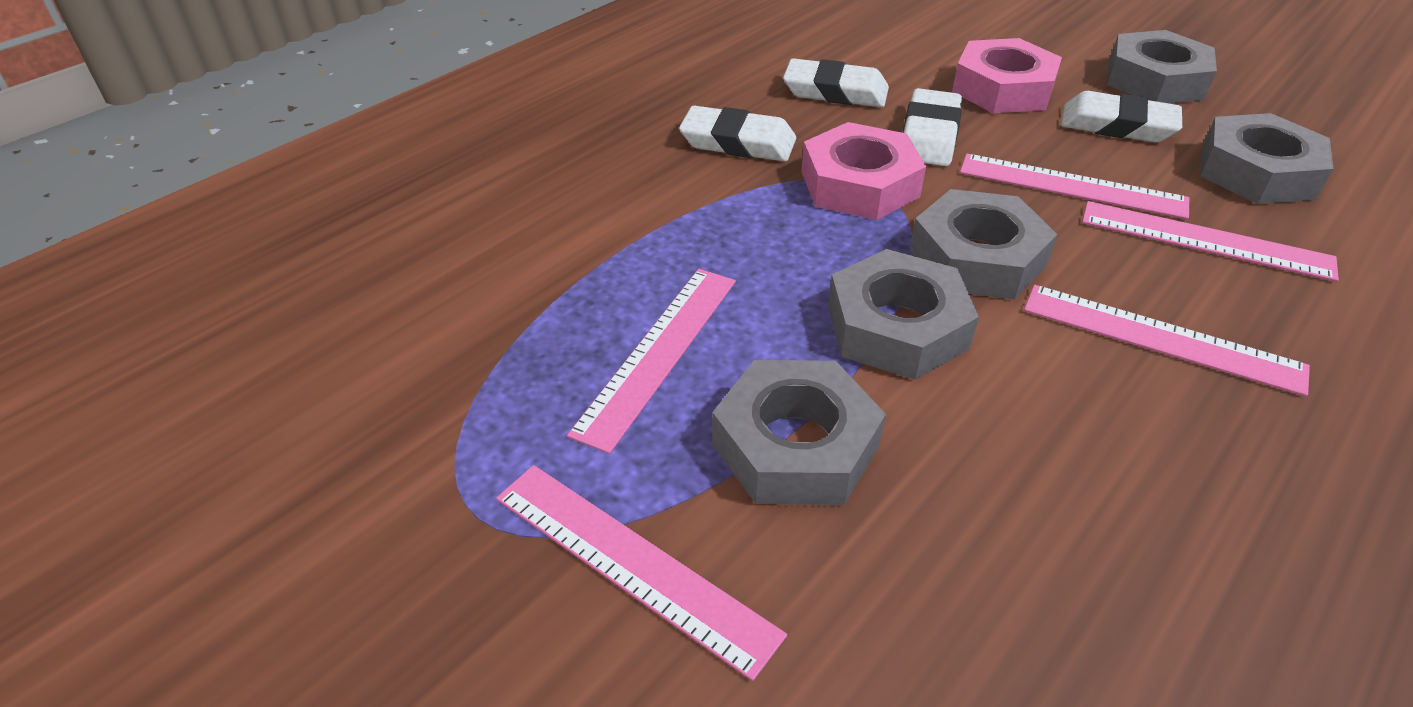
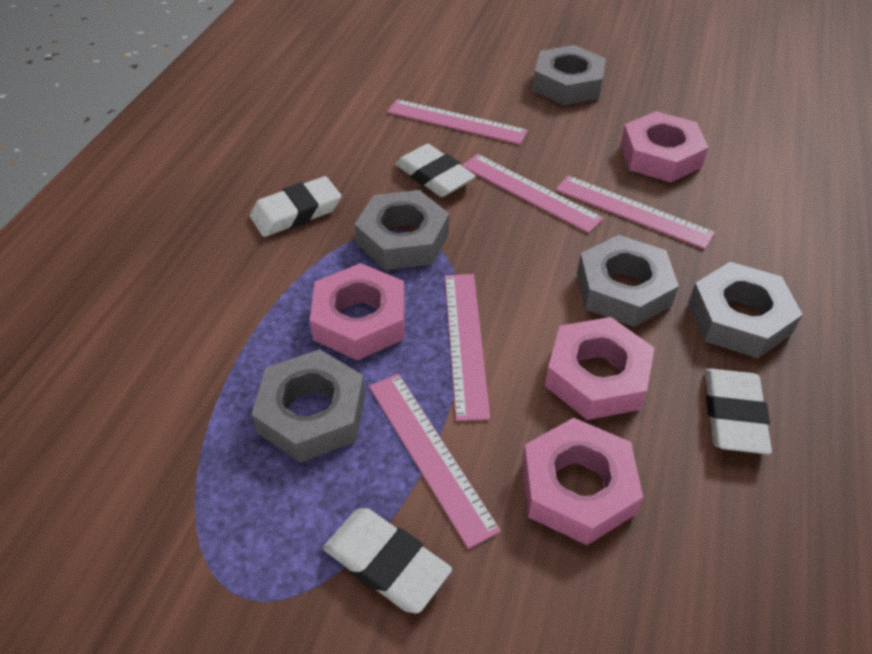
pink nut: [801,122,926,220] [952,38,1062,113] = 2 -> [310,263,405,360] [522,418,643,545] [545,317,654,420] [620,111,709,182] = 4

